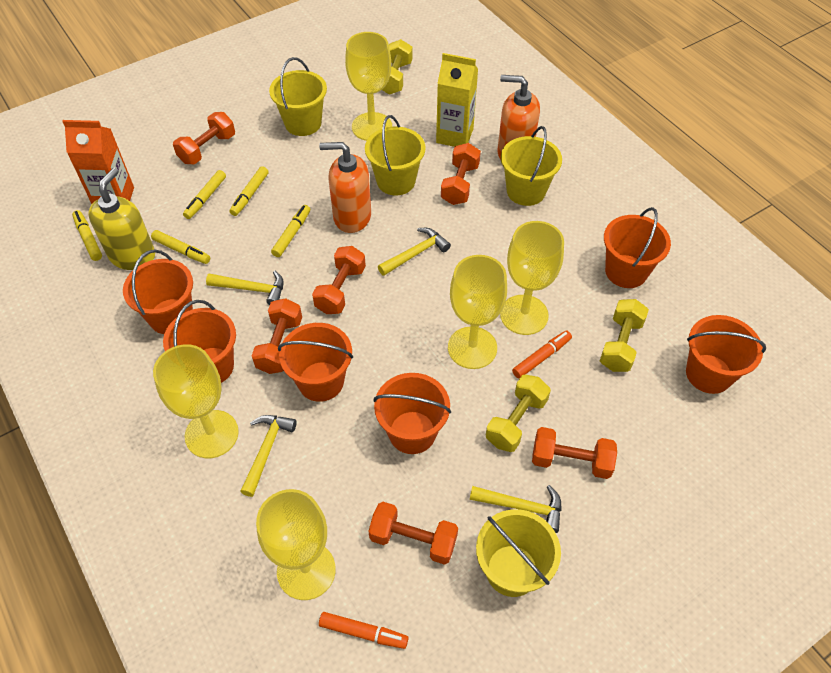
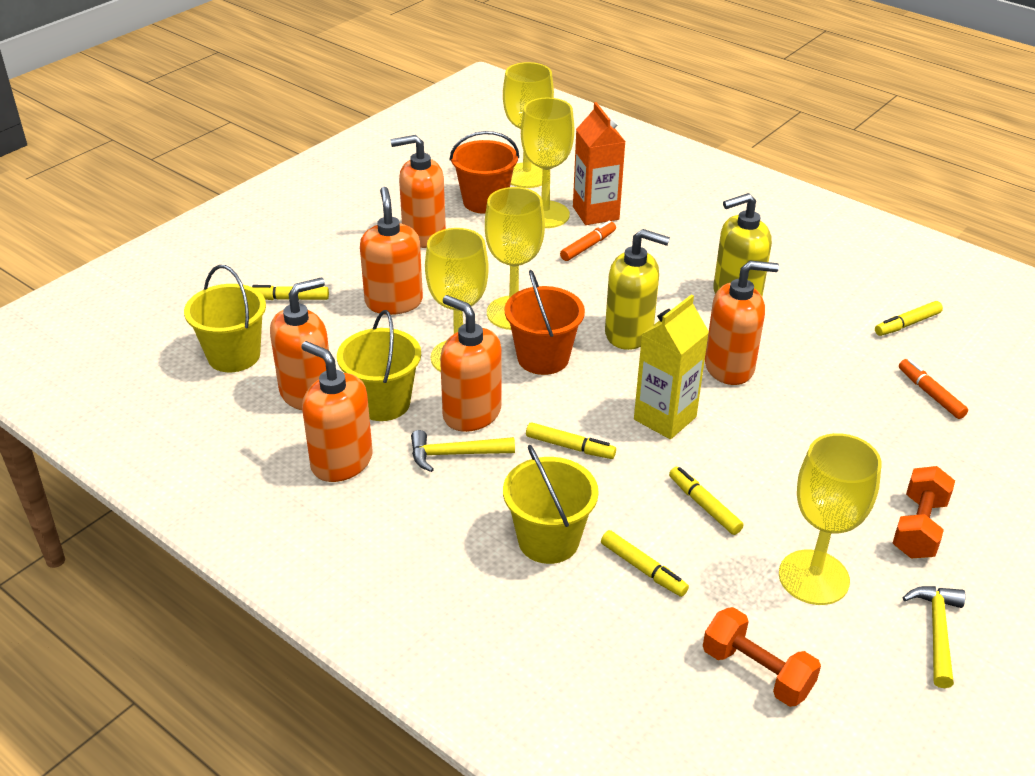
orange bucket: [123,250,193,334] [163,300,236,383] [278,323,353,402] [373,373,451,454] [604,207,671,288] [686,315,766,394] = 6 -> [450,131,519,214] [505,270,585,375] = 2
orange dumbbell: [173,112,235,164] [252,298,302,374] [312,246,366,314] [368,502,458,565] [441,143,481,205] [532,427,617,479] = 6 -> [703,607,821,707] [893,466,955,558] = 2
orange soap dispenser: [319,142,371,233] [498,75,540,160] = 2 -> [270,277,329,410] [301,341,373,482] [360,187,423,315] [391,135,446,248] [440,295,502,432] [705,260,779,385] = 6
yellow bucket: [269,57,327,136] [365,115,425,195] [476,509,561,597] [501,126,562,206] = 4 -> [184,265,266,372] [337,310,421,421] [503,445,599,564] = 3
yellow dumbbell: [382,39,413,95] [486,375,551,452] [600,299,649,372] = 3 -> none = 0
yellow hammer: [206,271,284,305] [240,415,297,497] [378,228,451,276] [470,485,562,533] = 4 -> [411,430,515,472] [903,586,966,688] = 2
yellow soap dispenser: [88,168,155,270] = 1 -> [605,229,670,350] [713,193,772,297] = 2

